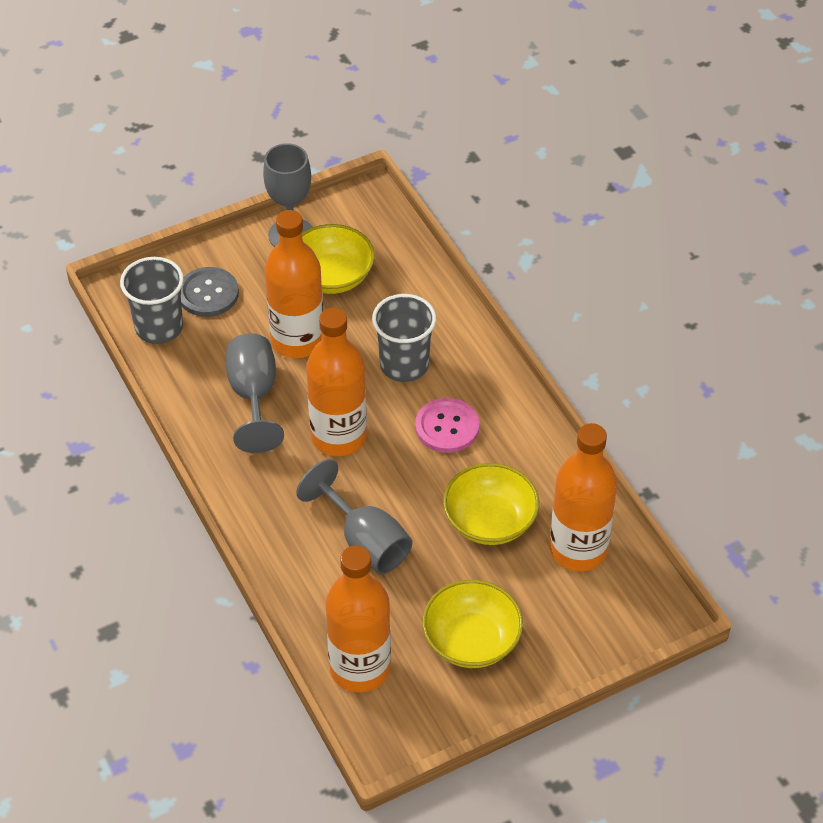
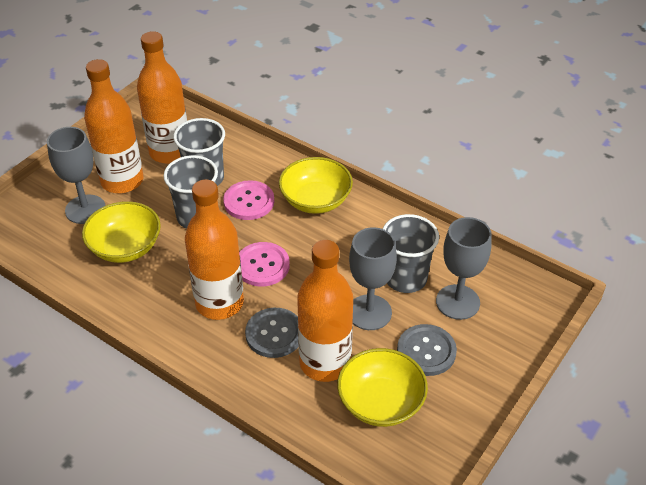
grey button: [181,267,239,317] = 1 -> [245,308,298,358] [397,324,457,376] = 2
grey cup: [120,257,184,344] [372,294,436,382] = 2 -> [164,155,218,229] [173,118,225,186] [383,214,439,293] = 3
pink button: [415,398,479,453] = 1 -> [223,180,274,220] [239,242,290,287] = 2

